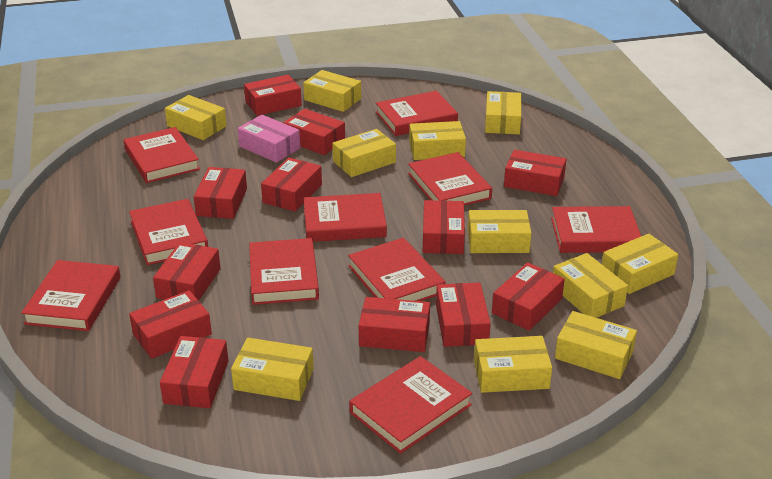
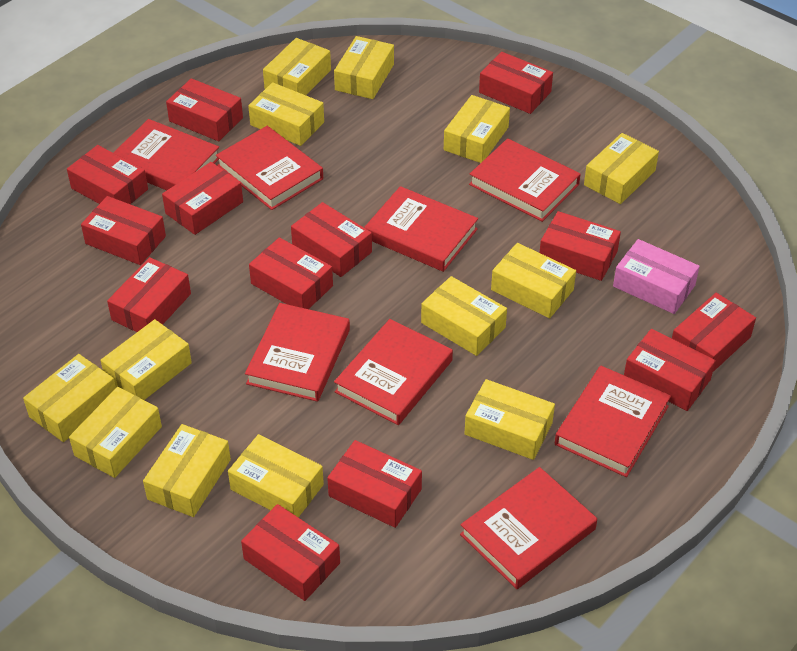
red book: [21,260,121,331] [124,127,200,183] [129,199,208,265] [249,238,319,305] [304,193,387,242] [348,238,446,301] [349,356,472,454] [376,91,458,136] [408,152,492,205] [551,206,641,253] = 10 -> [113,119,219,190] [216,126,323,210] [245,303,350,402] [334,319,453,425] [364,186,478,272] [460,467,597,589] [469,138,581,222] [555,366,671,477] = 8
red box: [129,290,212,359] [153,242,221,300] [160,336,228,408] [194,167,247,219] [244,75,302,116] [261,158,322,212] [283,109,345,155] [359,297,430,352] [423,200,465,254] [436,283,491,347] [492,262,565,331] [504,150,566,196] = 12 -> [67,145,148,204] [81,196,166,265] [107,257,191,332] [162,162,243,235] [166,78,243,141] [241,504,340,601] [249,237,333,309] [291,202,372,277] [327,440,422,528] [479,52,553,114] [539,211,621,281] [624,329,716,411] [672,293,756,372] = 13
yellow box: [165,95,227,140] [231,338,314,401] [303,70,361,112] [332,129,396,177] [409,121,466,160] [468,210,531,253] [474,336,552,393] [485,91,521,135] [553,253,628,318] [555,311,637,379] [602,234,678,294] = 11 -> [23,354,116,442] [69,387,162,478] [100,319,192,400] [143,424,231,517] [228,434,324,518] [248,82,324,146] [263,38,331,95] [334,36,394,99] [421,276,507,356] [444,95,510,163] [464,379,555,460] [491,243,576,318] [584,133,659,204] = 13

